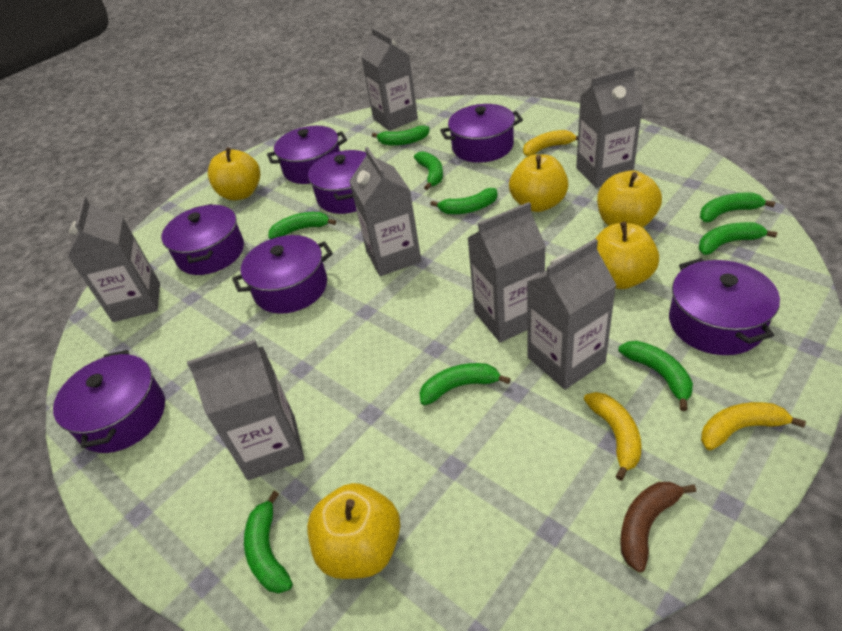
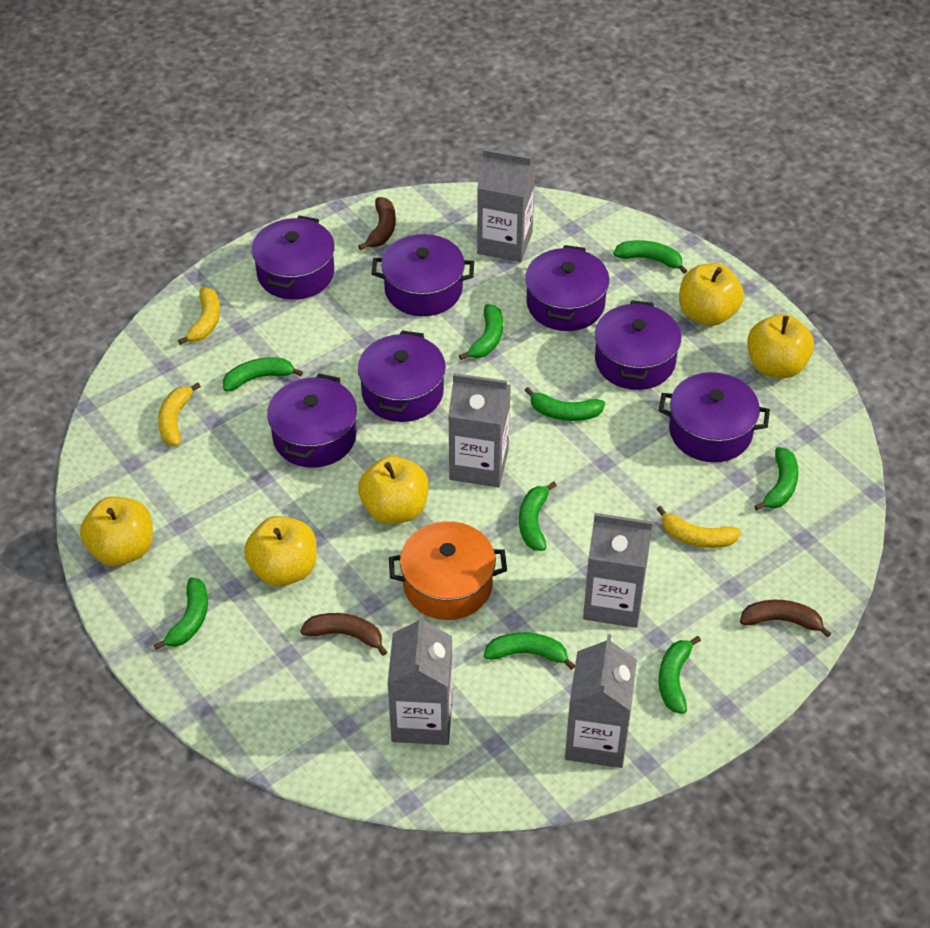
brown banana: [620,482,696,572] = 1 -> [300,613,387,656] [358,197,396,250] [740,600,831,638] = 3
grey carton: [67,197,160,322] [187,340,305,480] [349,147,421,276] [361,28,418,131] [468,202,546,342] [527,239,616,390] [576,66,643,188] = 7 -> [388,614,453,745] [448,373,511,487] [477,149,535,262] [565,634,637,768] [583,513,653,628] = 5
orange pot: none = 0 -> [389,521,507,620] = 1

